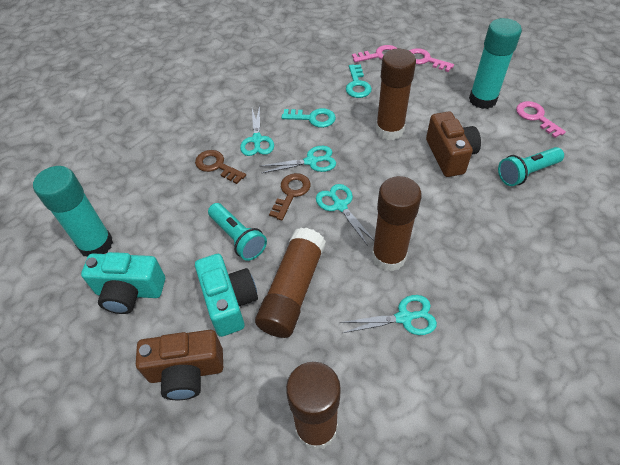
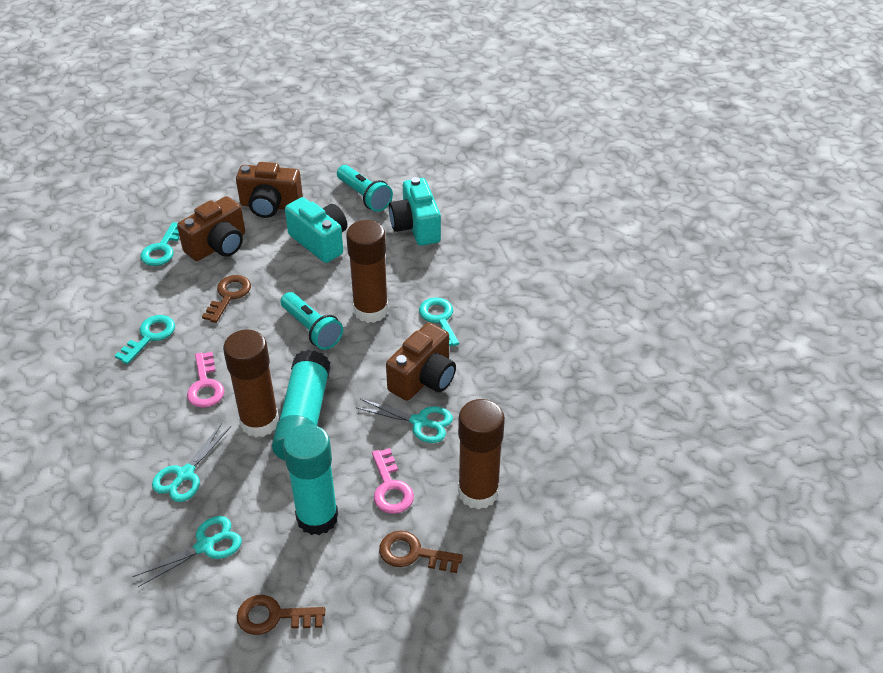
brown camera: [136,330,223,400] [426,111,481,177] = 2 -> [177,196,245,261] [236,162,303,218] [386,322,456,401] = 3
brown glue stick: [255,227,326,338] [286,362,341,451] [372,176,422,272] [376,49,416,140] = 4 -> [223,329,279,437] [346,220,388,323] [458,399,505,509] = 3
brown key: [195,150,246,184] [269,173,311,220] = 2 -> [202,275,251,323] [237,595,325,635] [379,531,463,573] = 3
pink key: [352,45,398,63] [409,48,454,72] [516,101,566,138] = 3 -> [187,352,225,408] [372,448,414,514] = 2
turquoise key: [281,108,336,128] [346,64,372,98] = 2 -> [115,315,175,364] [140,222,179,266] [419,297,459,346] = 3
turquoise scissors: [240,105,274,156] [262,146,336,173] [316,184,374,246] [340,295,437,335] = 4 -> [132,516,242,587] [152,423,231,502] [356,399,453,443] = 3

